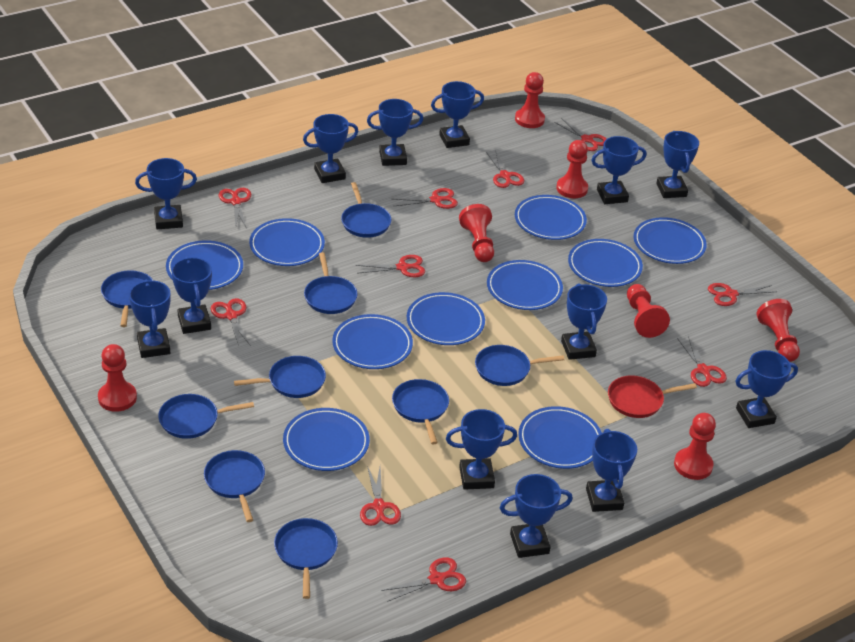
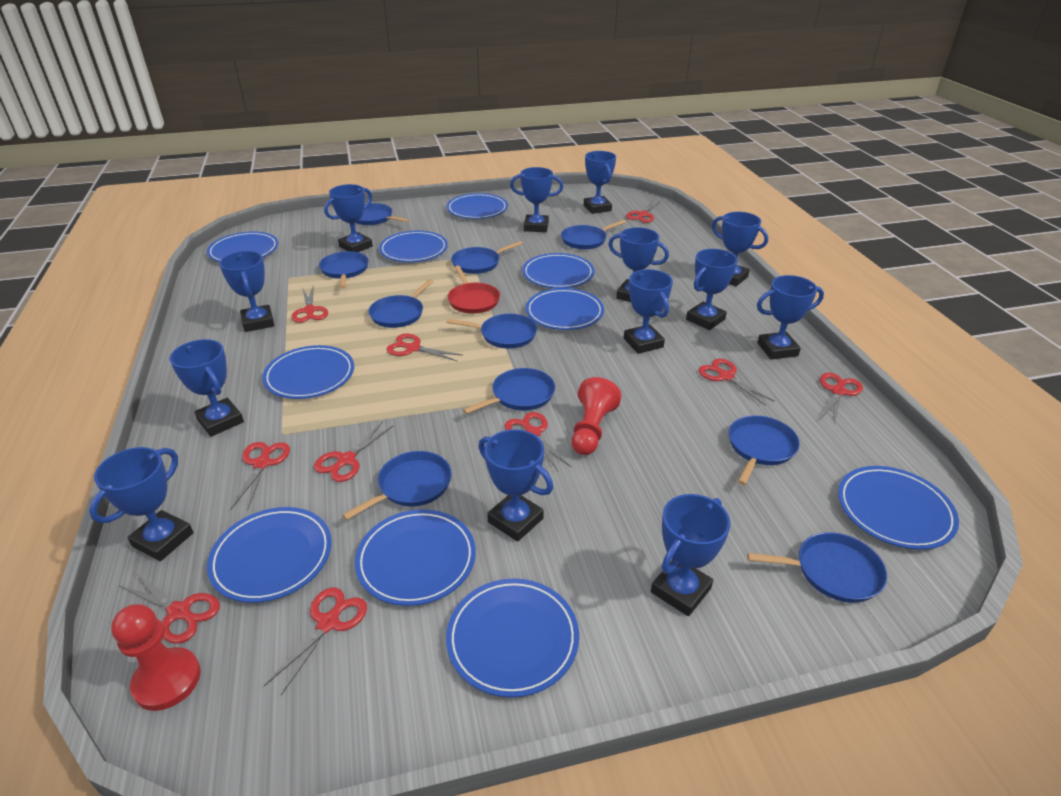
blue pan: [101,270,154,327] [158,394,254,439] [204,450,265,522] [234,356,326,398] [274,518,338,599] [304,252,357,314] [341,182,391,238] [392,379,449,444] [475,345,565,386] = 9 -> [319,251,369,288] [342,451,452,520] [355,203,409,225] [368,279,434,328] [446,314,537,348] [451,241,523,274] [463,368,555,414] [561,220,626,249] [729,415,800,485] [747,532,887,603] = 10
red pawn: [98,344,137,412] [459,204,494,262] [515,72,545,128] [556,140,588,198] [627,284,670,338] [674,413,716,480] [756,299,800,362] = 7 -> [111,604,200,711] [571,377,621,455] = 2

